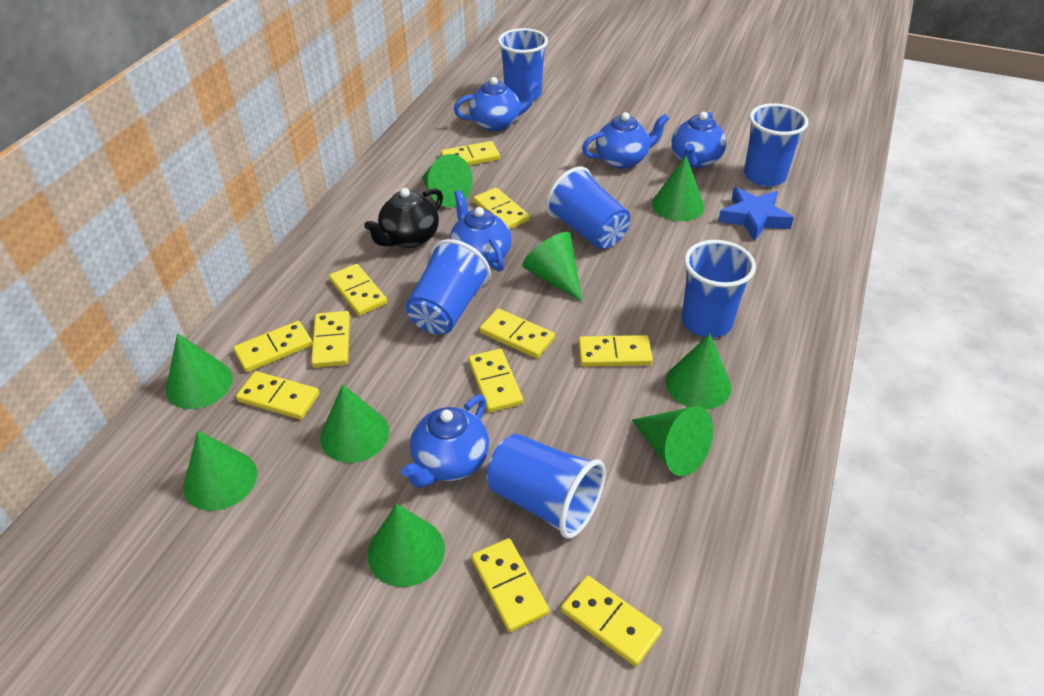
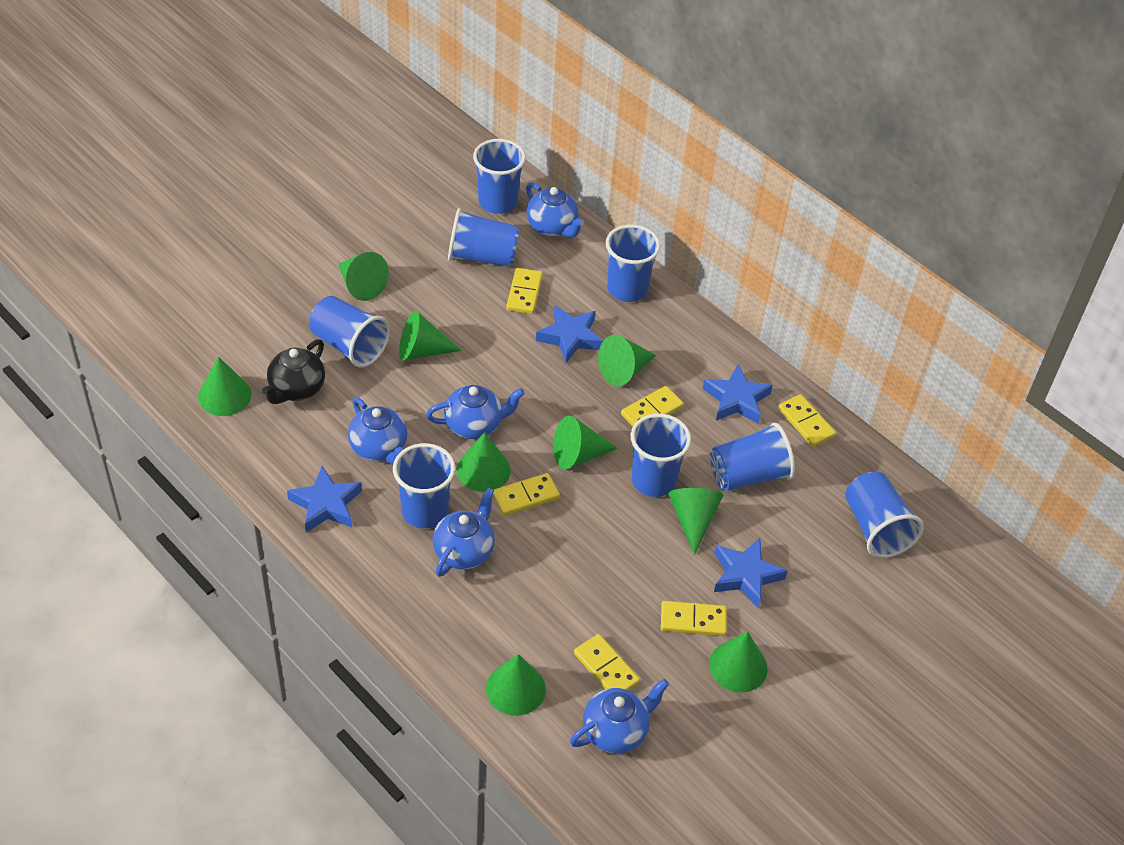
blue cup: [406,239,491,334] [487,434,606,539] [498,28,548,101] [545,166,630,249] [682,240,756,338] [744,103,808,187] = 6 -> [309,296,390,368] [393,443,455,528] [448,208,519,266] [473,139,526,214] [606,225,661,302] [631,414,691,497] [710,423,795,491] [845,472,924,558] = 8
blue star: [718,187,794,242] = 1 -> [287,466,362,532] [536,306,603,363] [703,364,773,424] [714,538,788,608] = 4
yellow domino: [233,321,313,372] [236,371,320,419] [311,311,350,367] [329,264,387,316] [441,141,500,166] [468,349,523,413] [471,538,549,632] [473,188,530,230] [479,308,555,358] [561,576,662,666] [578,335,653,367] = 11 -> [493,473,560,516] [506,268,543,314] [574,634,640,690] [621,386,684,426] [661,601,727,636] [778,394,836,447] = 6

